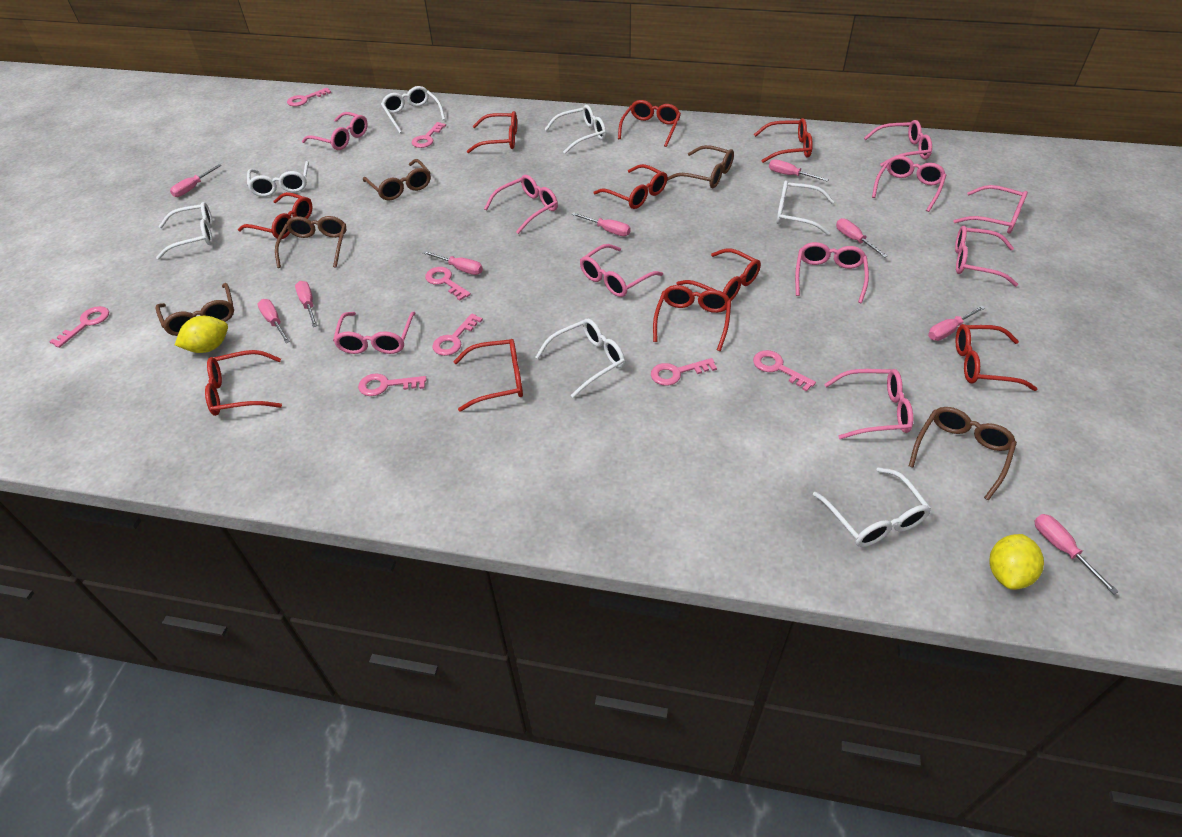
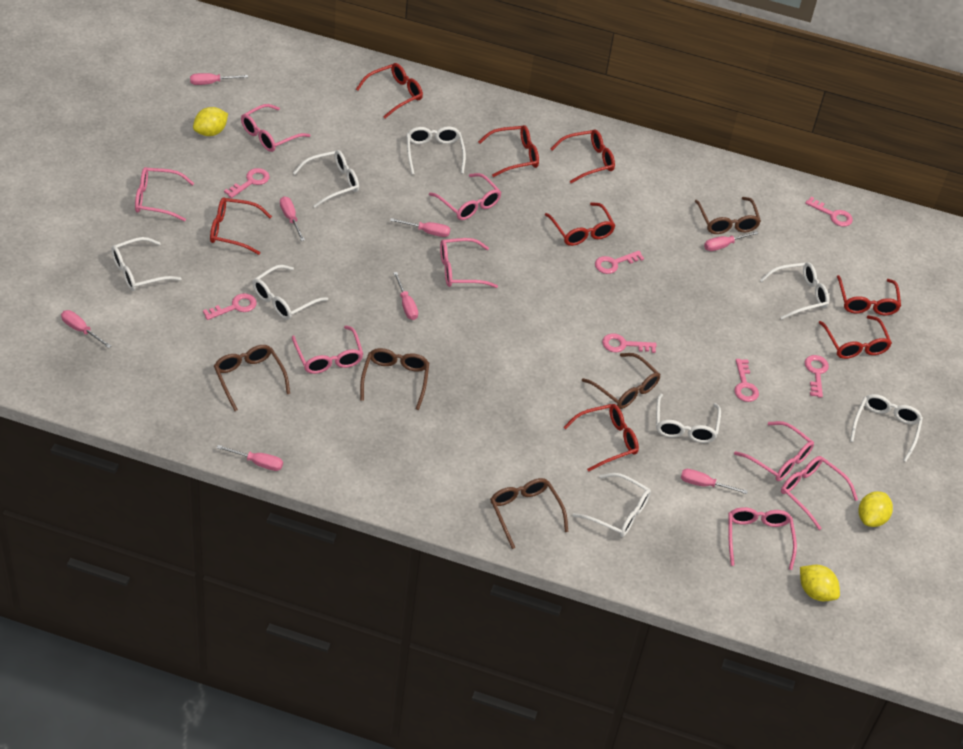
pink glasses: [302,112,368,150] [333,312,416,354] [484,175,558,234] [580,244,663,297] [795,242,869,303] [824,369,913,439] [864,120,932,167] [872,155,946,212] [954,185,1028,234] [955,226,1018,287] = 10 -> [135,167,194,221] [241,104,310,152] [292,325,363,374] [429,173,501,220] [440,238,498,288] [728,507,797,570] [734,421,814,481] [781,456,858,530] = 8
pink key: [49,306,109,348] [287,88,331,106] [358,373,426,396] [412,122,446,148] [425,267,471,301] [432,314,483,356] [651,358,717,386] [753,350,816,392] = 8 -> [203,293,257,320] [224,168,270,198] [595,251,644,274] [602,333,657,353] [734,359,759,402] [805,197,853,227] [805,355,829,398] = 7
pink screwdriver: [170,164,222,197] [258,299,290,343] [295,281,318,327] [423,251,483,275] [571,212,630,236] [769,159,829,181] [836,218,888,258] [928,306,985,341] [1035,514,1118,594] = 9 -> [61,310,111,348] [190,73,248,85] [217,445,283,471] [280,196,305,241] [390,218,450,237] [393,272,418,320] [681,469,748,494] [704,231,758,251] = 8
red glasses: [205,350,282,416] [238,192,313,239] [453,339,523,412] [467,111,517,153] [594,164,667,209] [618,100,681,147] [653,285,731,351] [677,249,761,301] [754,118,813,163] [956,324,1037,391] = 10 -> [210,197,272,255] [356,63,423,118] [478,125,539,177] [545,202,616,246] [550,130,615,183] [564,404,639,472] [819,315,892,359] [837,275,901,315] = 8
white glasses: [156,202,213,259] [247,161,309,197] [381,86,445,133] [536,318,625,398] [544,105,606,154] [776,180,835,235] [813,467,931,547] = 7 -> [111,237,182,291] [253,265,328,320] [293,150,359,208] [406,126,466,174] [572,473,651,537] [656,394,721,443] [760,262,829,319] [850,394,923,462] = 8
yellow lemon: [175,316,228,353] [989,534,1044,590] = 2 -> [193,107,228,136] [800,565,840,601] [859,491,893,527] = 3

